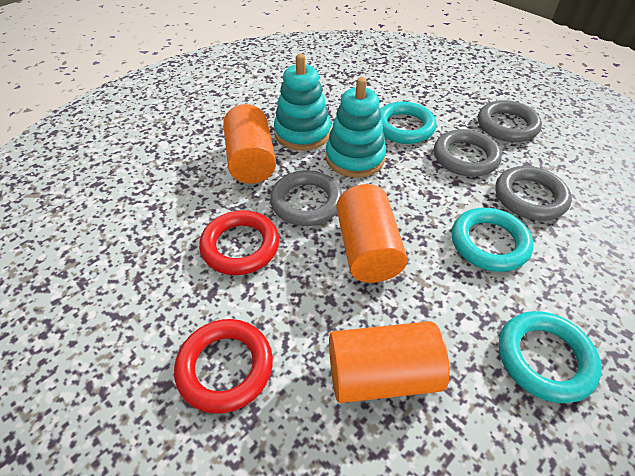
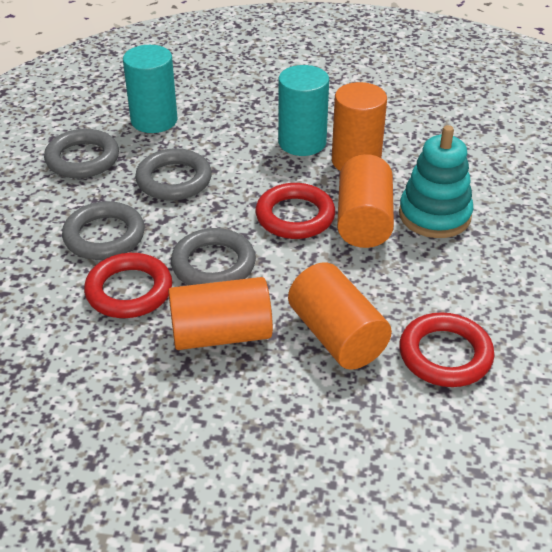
orange cylinder: [223,104,276,184] [329,321,450,403] [336,184,407,283] = 3 -> [168,277,273,350] [288,262,392,370] [332,82,387,171] [337,154,394,248] = 4
red ring: [174,319,273,414] [199,210,279,275] = 2 -> [84,253,172,318] [256,183,335,239] [399,312,494,387] = 3
turquoise cylinder: none = 0 -> [123,45,178,133] [278,65,329,156] = 2
turquoise ring: [380,101,436,144] [452,208,533,272] [499,311,602,403] = 3 -> none = 0
turquoise stacking toy: [274,54,331,151] [325,77,386,178] = 2 -> [399,125,473,238] = 1

